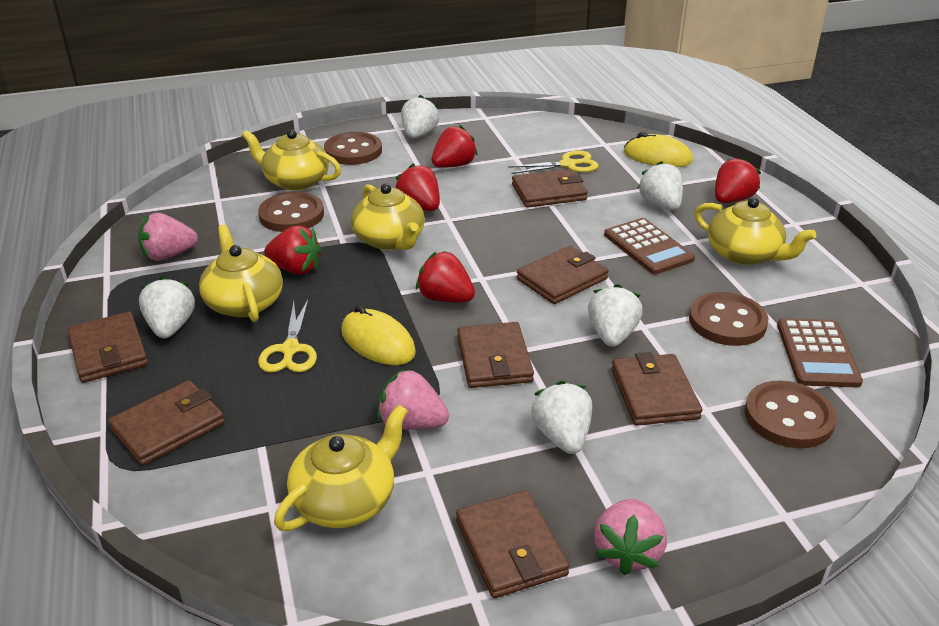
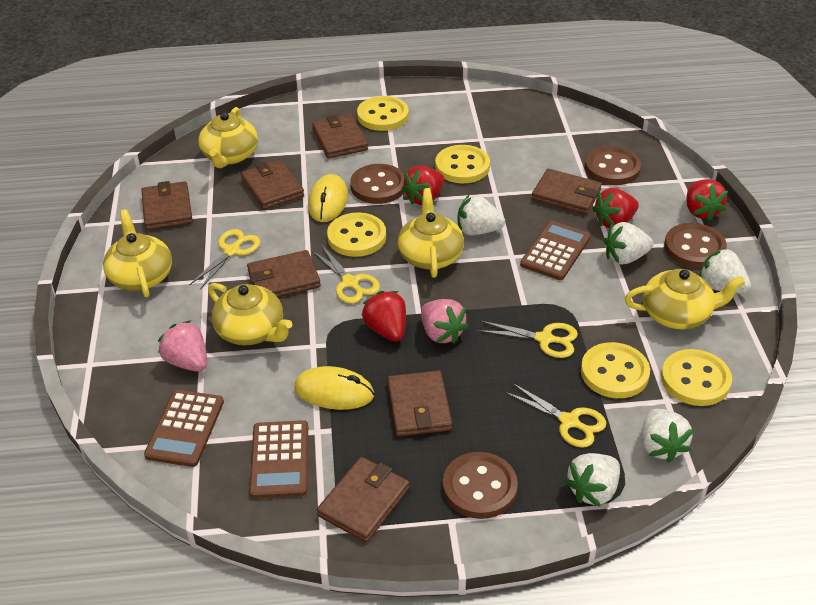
brown calculator: [604,218,695,274] [777,318,863,387] = 2 -> [144,390,224,467] [249,420,308,498] [520,221,591,280] = 3
pink strawberry: [138,213,198,261] [377,368,449,430] [594,499,667,575] = 3 -> [158,321,207,372] [421,299,468,344] = 2
red strawberry: [264,225,321,275] [396,163,440,211] [416,251,475,303] [432,125,478,168] [715,157,761,203] = 5 -> [362,291,406,342] [402,166,444,205] [592,188,639,228] [686,180,728,221] = 4
yellow button: none = 0 -> [327,212,386,257] [357,96,409,131] [435,145,490,183] [581,342,650,398] [661,349,732,406] = 5
yellow scissors: [258,299,317,373] [508,150,598,174] = 2 -> [189,229,260,289] [311,246,380,304] [477,321,578,358] [504,383,606,448] = 4

